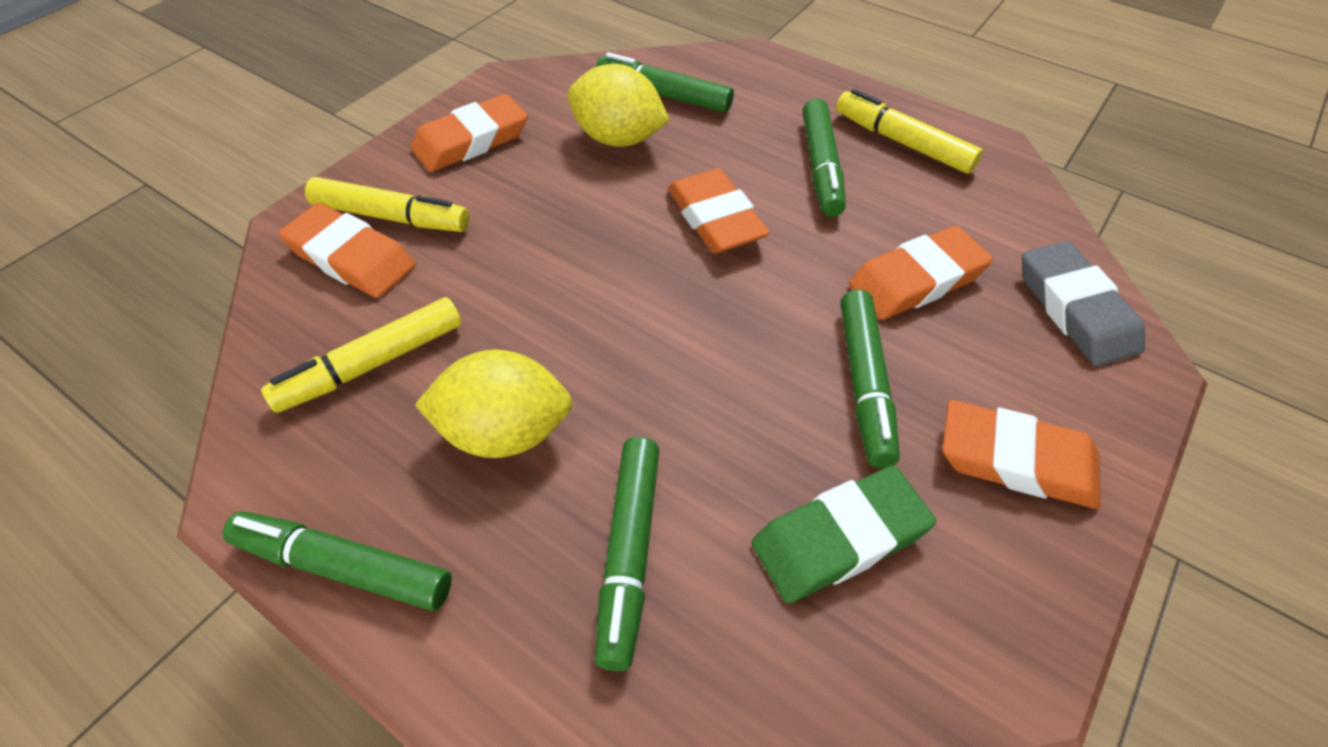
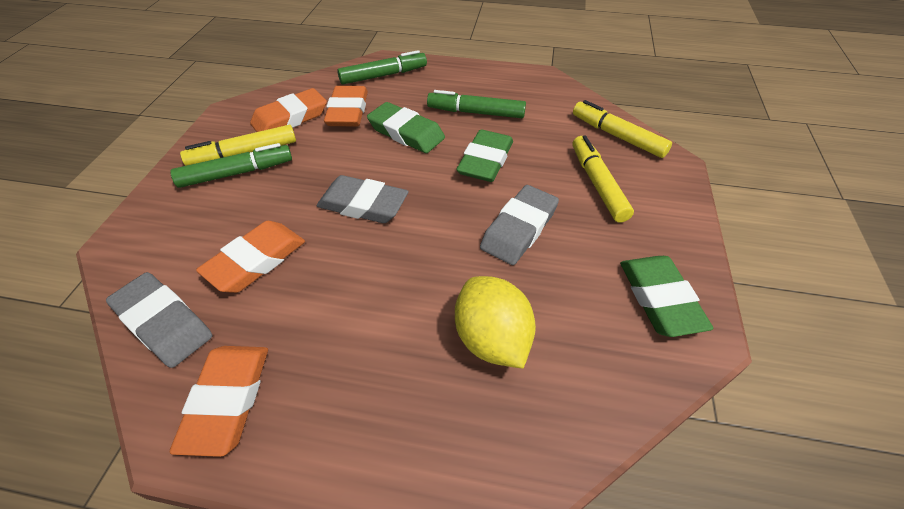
green eraser: [752,466,936,603] = 1 -> [367,102,445,153] [456,130,513,182] [620,256,713,337] = 3
green marker: [222,511,452,611] [595,437,659,671] [596,52,734,113] [803,98,846,217] [841,289,900,468] = 5 -> [170,143,292,188] [337,50,427,85] [427,90,526,118] = 3
grey eraser: [1022,241,1145,366] = 1 -> [106,272,212,368] [317,175,409,223] [480,185,559,265] = 3
orange eraser: [279,203,416,298] [411,94,528,172] [668,168,770,253] [849,226,993,320] [942,400,1101,509] = 5 -> [170,346,268,457] [196,221,305,293] [250,88,327,132] [324,86,368,126] = 4
yellow lemon: [415,349,572,458] [567,64,670,147] = 2 -> [455,276,536,369] = 1

